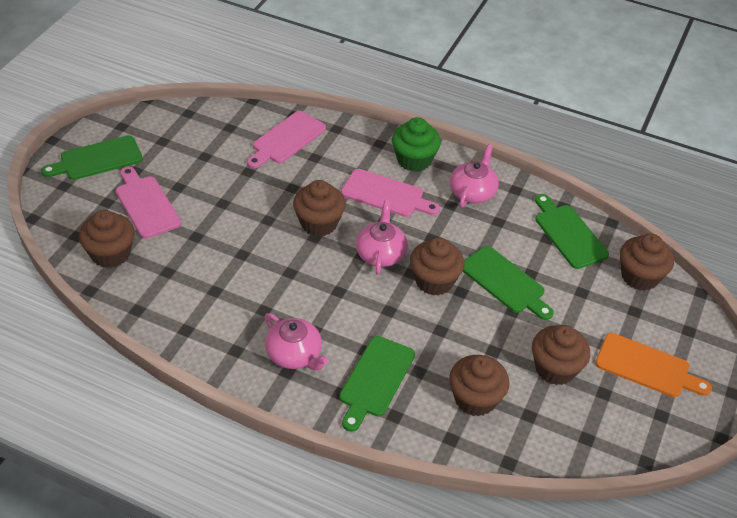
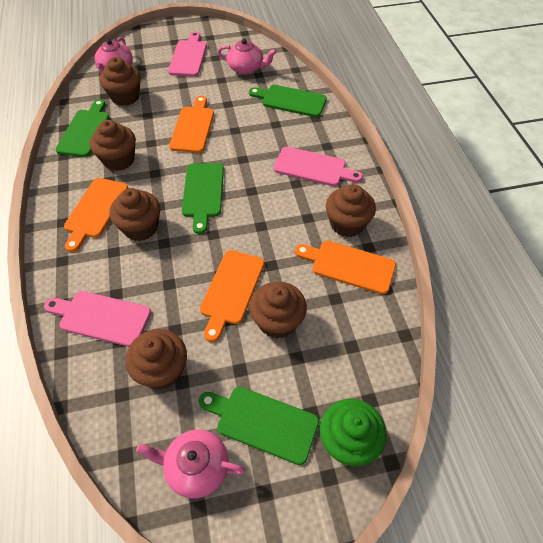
orange cutting board: [595,333,712,397] = 1 -> [64,178,128,252] [169,96,214,153] [200,250,264,342] [295,241,396,294] = 4

